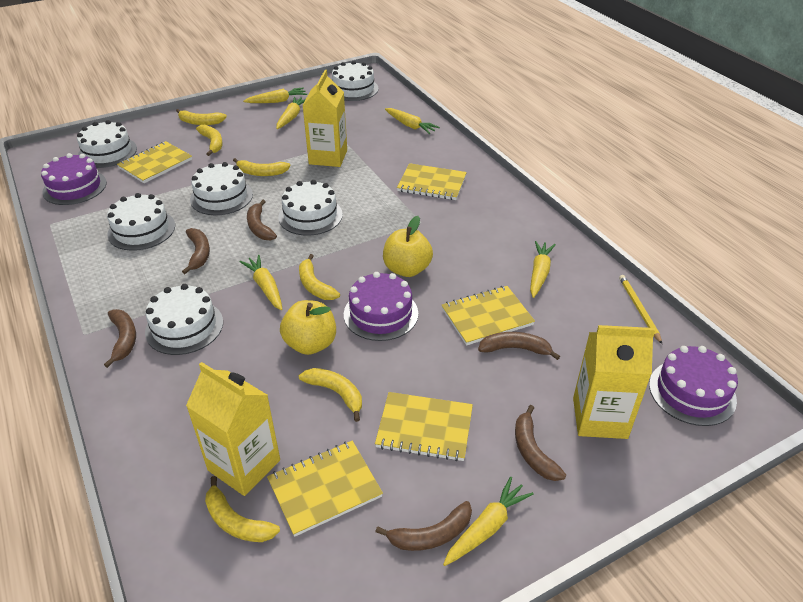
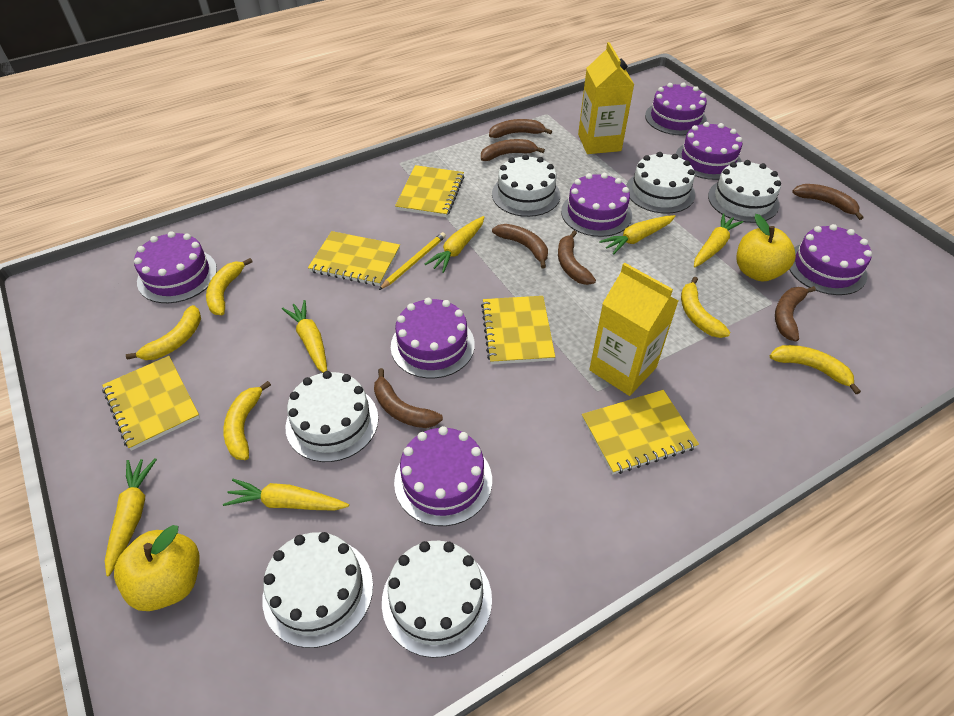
brown banana: [104,309,136,368] [182,228,210,274] [247,200,277,240] [375,501,472,551] [478,332,560,360] [515,405,566,481] = 6 -> [374,368,443,428] [481,139,545,161] [489,119,552,138] [492,224,548,268] [558,230,596,285] [775,286,816,341] [792,184,864,220] = 7
purple cake: [41,153,107,205] [344,272,418,341] [649,346,738,426] = 3 -> [134,231,217,303] [391,298,475,378] [394,426,492,526] [561,173,632,237] [645,83,707,135] [676,122,742,180] [789,224,872,295] = 7
yellow banana: [176,109,227,125] [196,125,223,156] [205,476,280,542] [233,158,291,176] [299,254,340,300] [299,368,362,422] = 6 -> [126,305,201,360] [206,258,253,315] [223,381,271,460] [681,277,730,338] [770,345,861,394] = 5
yellow carton: [186,362,280,496] [303,70,347,167] [573,325,655,439] = 3 -> [578,42,634,154] [589,263,678,396] = 2

